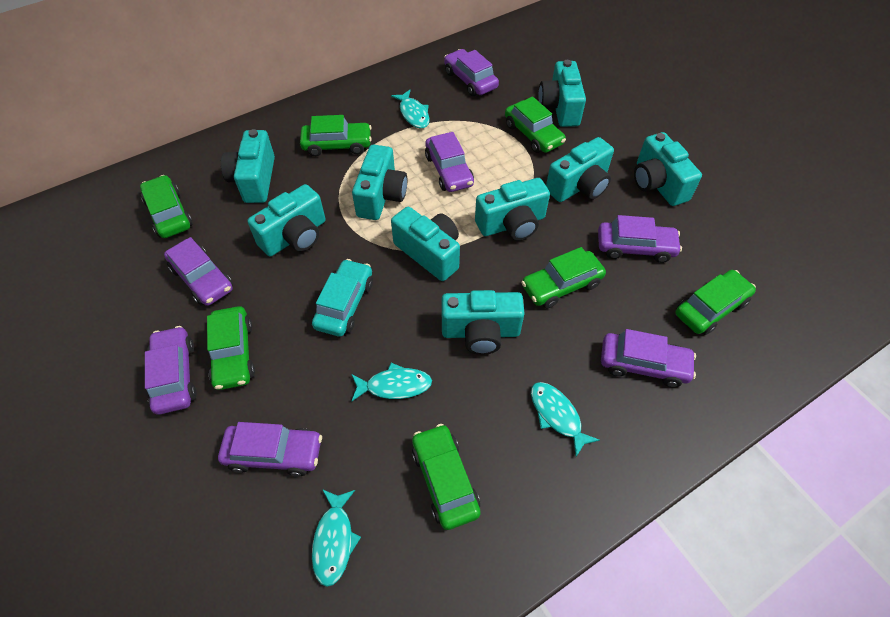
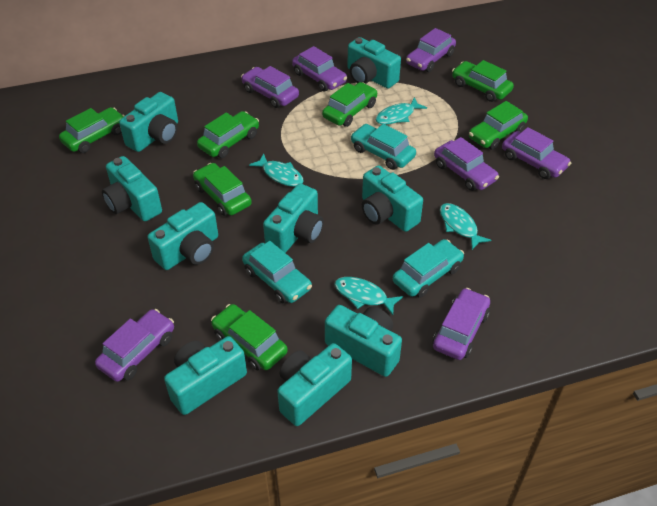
turquoise car: [312,259,373,337] = 1 -> [242,241,312,303] [350,124,416,170] [393,239,464,298] = 3

